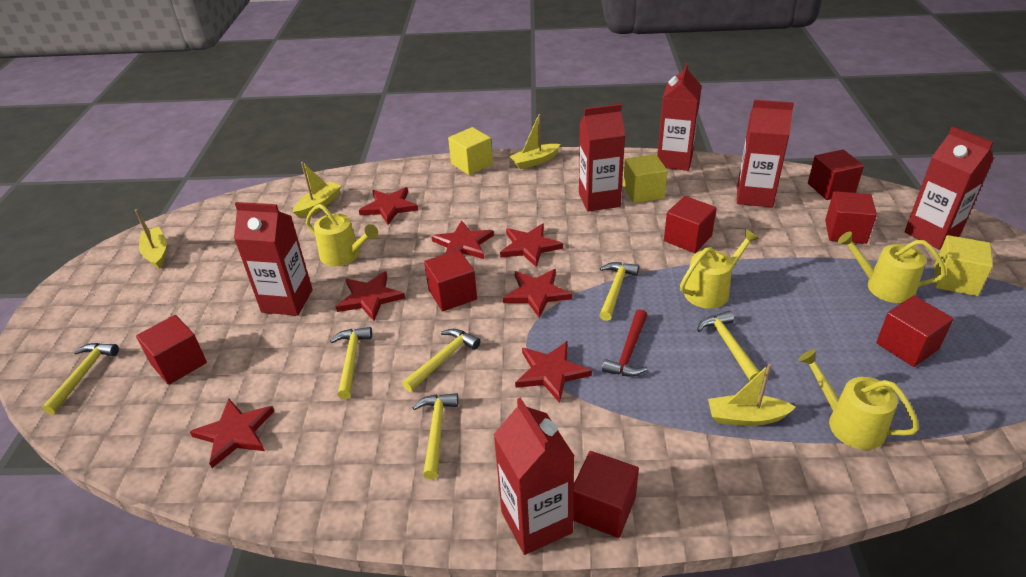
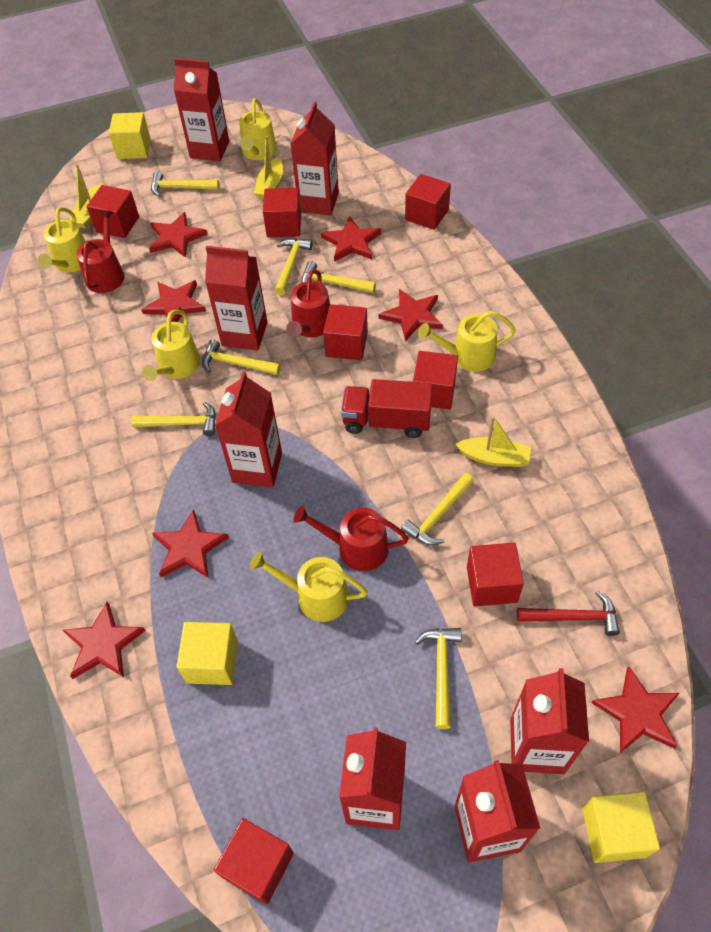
red carton: [234,202,313,316] [493,397,574,555] [579,104,625,212] [657,63,702,171] [737,100,794,208] [904,126,994,250] = 6 -> [174,58,229,161] [205,246,268,351] [215,371,282,488] [290,101,339,216] [339,727,406,830] [454,760,541,863] [510,668,589,774] = 7
red truck: none = 0 -> [341,379,433,438] = 1
red watering can: none = 0 -> [77,210,125,293] [286,269,330,337] [293,506,409,571] = 3
yellow boat: [135,209,166,269] [293,162,341,218] [509,114,560,169] [708,364,796,426] = 4 -> [69,164,101,228] [254,136,283,199] [455,416,531,467] = 3
yellow hammer: [42,343,119,414] [330,327,372,399] [402,329,480,392] [412,393,458,479] [600,262,639,321] [697,311,760,381] = 6 -> [131,402,216,437] [151,171,219,197] [202,339,281,375] [275,238,313,295] [301,261,376,293] [401,473,474,545] [415,628,462,729] = 7
yellow watering can: [306,204,378,266] [680,229,759,309] [798,349,919,450] [838,232,946,303] = 4 -> [37,207,86,272] [142,310,200,381] [239,98,277,160] [250,552,368,622] [418,311,516,372] = 5

